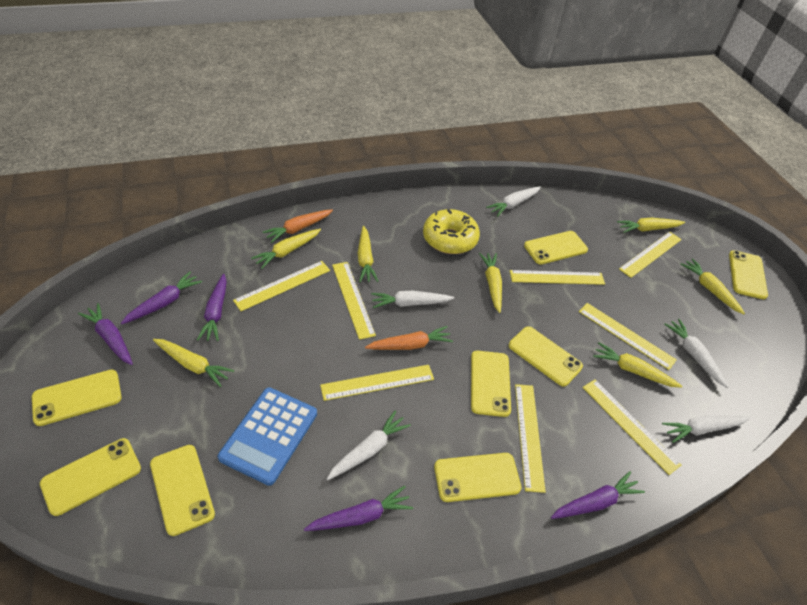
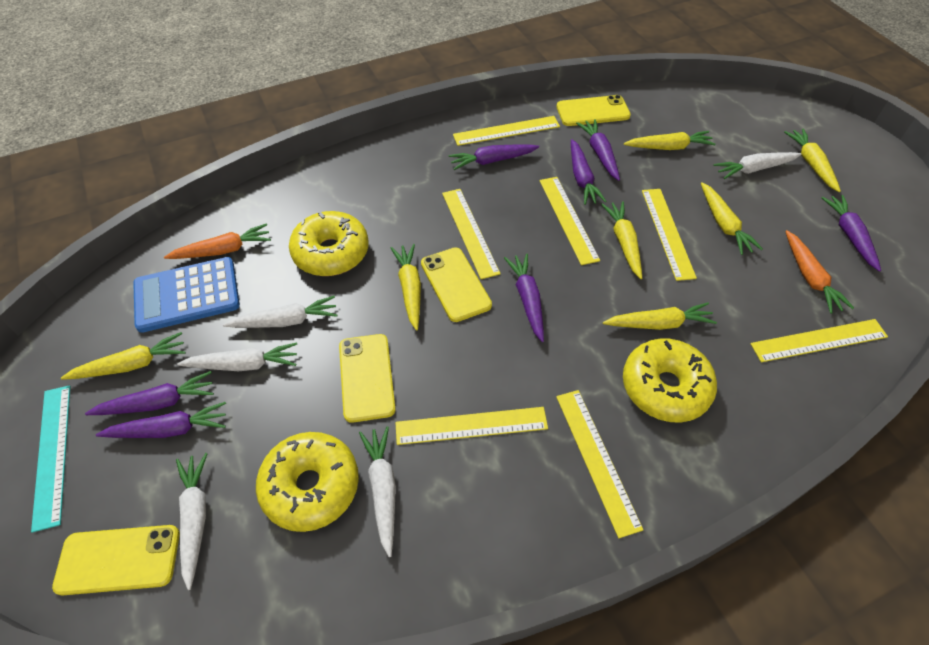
purple carrot: [78,303,133,365] [121,272,202,324] [197,274,227,341] [304,486,413,531] [551,471,645,519] = 5 -> [85,371,214,415] [96,402,226,438] [449,145,539,170] [504,253,544,342] [571,139,607,205] [576,119,620,181] [822,195,881,272] = 7
turquoise ruler: none = 0 -> [31,385,70,533] = 1
yellow donut: [423,209,480,254] = 1 -> [256,432,359,532] [289,211,369,276] [623,338,717,422] = 3
yellow phone: [32,370,121,426] [40,438,141,516] [150,445,215,536] [434,453,521,502] [471,351,511,417] [509,326,583,387] [524,231,588,265] [729,250,768,299] = 8 -> [52,525,180,595] [339,334,396,423] [421,247,492,322] [556,95,631,126] = 4
yellow ruler: [233,261,330,311] [320,365,434,401] [332,262,376,340] [510,270,605,285] [515,384,546,493] [579,303,677,370] [583,379,682,475] [619,232,682,278] = 8 -> [395,407,548,445] [442,189,501,279] [453,116,560,146] [539,177,600,265] [556,390,643,538] [642,189,697,281] [751,319,888,362] = 7

